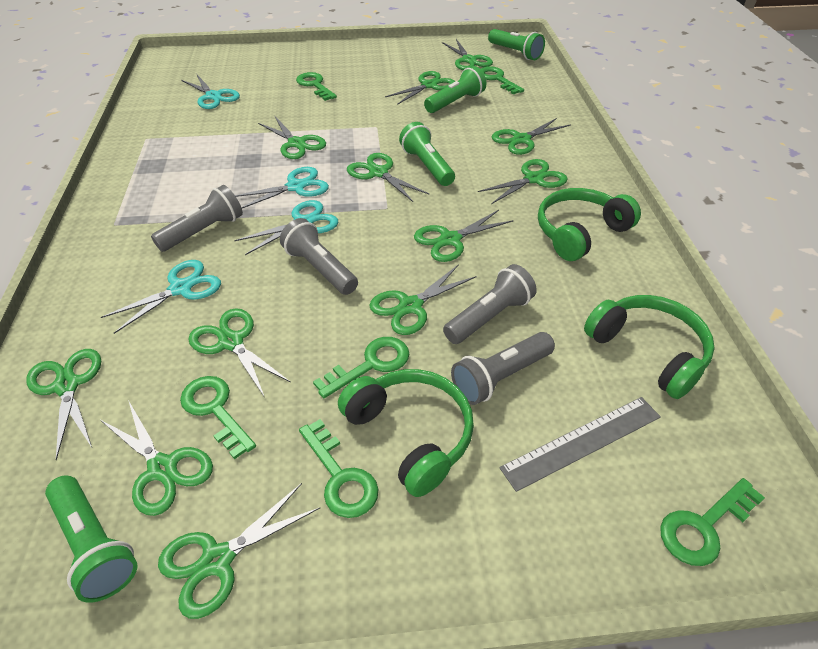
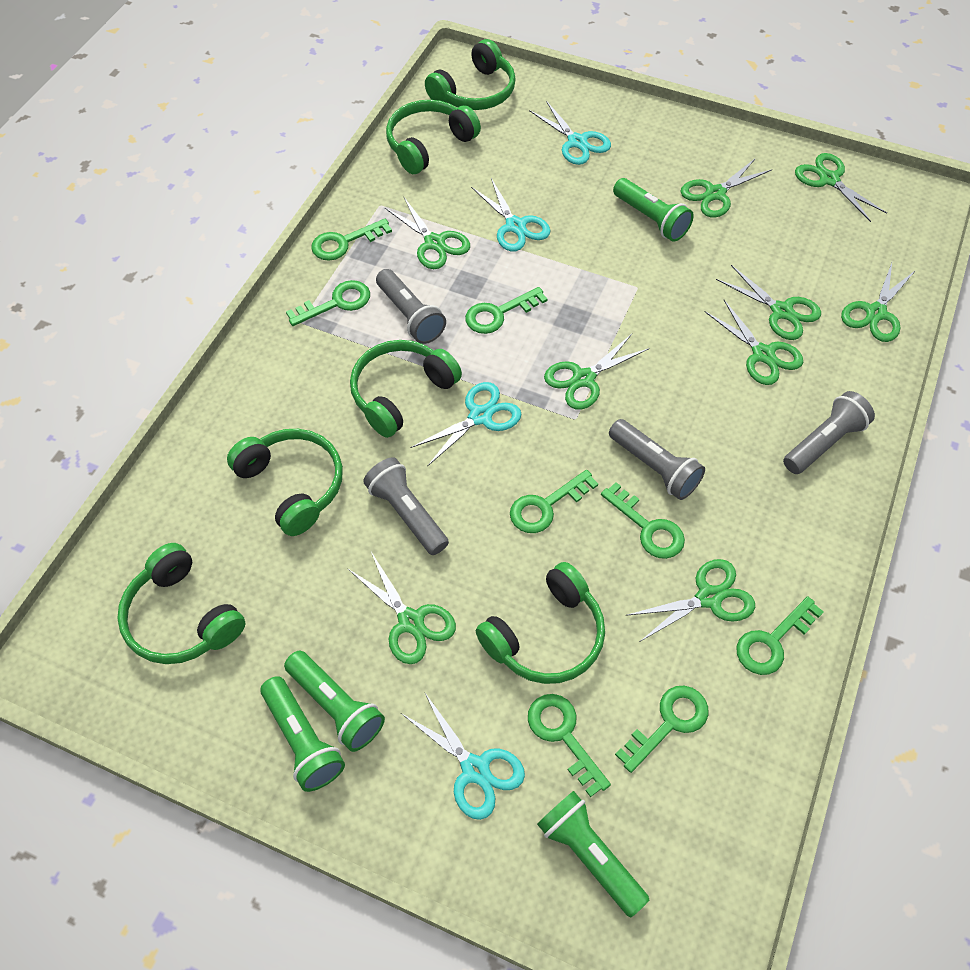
green headphones: [338,369,474,497] [538,188,641,261] [584,295,715,399] = 3 -> [117,543,246,664] [227,429,343,536] [350,340,462,438] [386,100,481,174] [425,39,516,110] [476,562,605,684] = 6
green key: [180,376,256,459] [296,72,337,101] [299,419,378,518] [313,337,409,398] [481,66,524,94] [660,478,765,566] = 6 -> [286,280,370,326] [311,219,392,261] [465,287,548,334] [510,470,598,533] [528,694,611,797] [601,482,685,559] [615,686,708,773] [737,596,824,675] = 8
green scissors: [26,349,101,460] [100,400,213,516] [158,483,320,619] [188,308,291,396] [258,117,326,159] [347,153,429,202] [369,264,477,335] [385,71,455,105] [414,210,514,262] [442,39,493,70] [478,159,568,204] [492,118,571,155] = 12 -> [348,552,456,664] [385,196,470,269] [544,334,650,410] [626,559,755,641] [680,158,772,218] [705,300,803,385] [716,265,821,340] [795,153,887,222] [841,263,916,342] = 9
grey ruler: [499,397,661,492] = 1 -> none = 0

